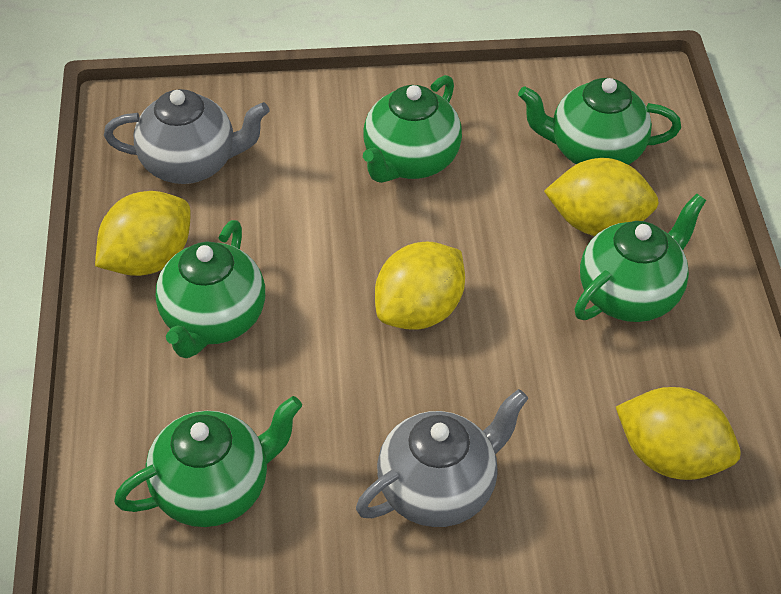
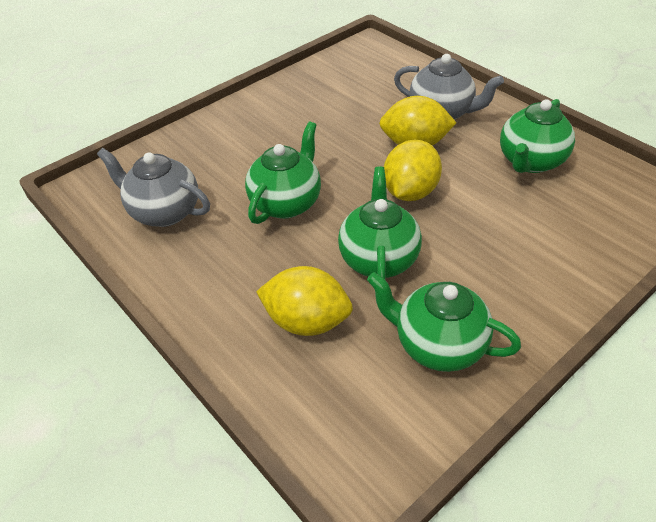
green teapot: [114,396,302,527] [156,220,265,358] [363,75,462,183] [518,78,681,165] [574,193,706,322] = 5 -> [245,122,321,224] [338,167,422,279] [367,272,521,372] [500,99,575,173] = 4
yellow lemon: [95,191,191,276] [375,242,465,329] [544,158,659,236] [616,387,741,480] = 4 -> [256,266,353,336] [379,96,456,145] [384,139,442,201] = 3

